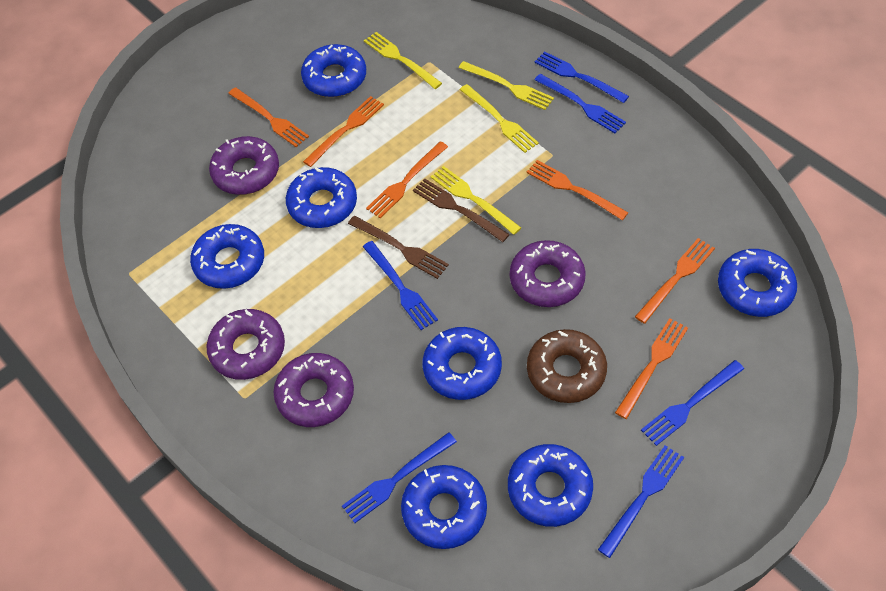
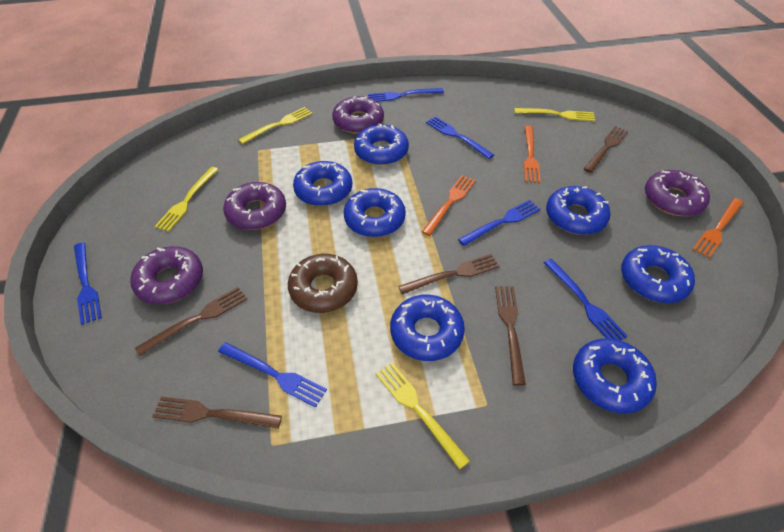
brown fork: [348,216,449,279] [413,178,510,242] = 2 -> [135,287,247,356] [152,396,282,429] [398,254,500,295] [495,286,526,386] [584,126,628,173] = 5
orange fork: [228,87,309,147] [303,96,384,167] [366,141,448,218] [527,160,629,220] [615,318,688,419] [635,238,715,324] = 6 -> [422,175,476,236] [524,126,541,183] [692,198,743,258] = 3

